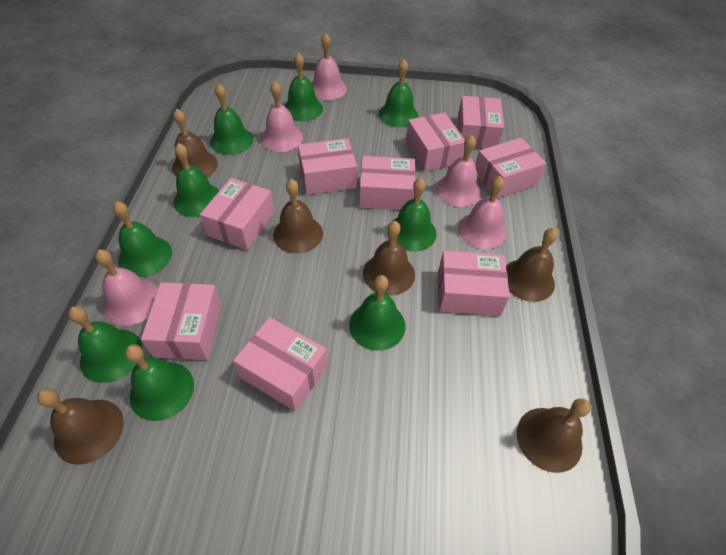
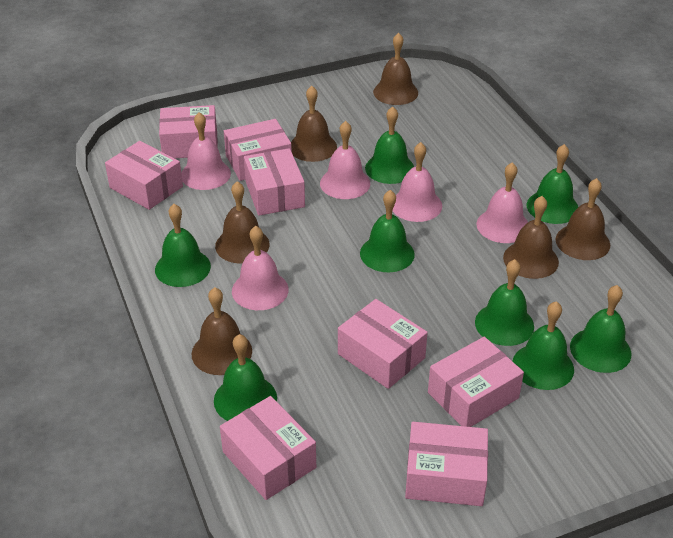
green bell: [68,306,143,383] [113,201,172,277] [125,344,194,421] [173,143,219,217] [210,84,253,155] [284,53,323,121] [349,275,405,351] [379,59,418,127] [388,178,437,251] = 9 -> [155,204,211,287] [214,334,277,421] [360,190,415,272] [365,106,414,184] [475,259,534,346] [513,301,574,390] [527,144,578,224] [570,285,631,373] = 8
pink box: [141,282,222,360] [200,178,274,250] [233,317,328,411] [298,138,357,195] [359,156,416,210] [406,113,465,172] [438,251,510,316] [458,96,504,148] [475,138,547,198] = 9 -> [105,141,183,210] [159,105,218,158] [220,396,316,500] [224,119,292,181] [244,148,305,216] [338,299,428,389] [405,422,488,506] [428,337,524,427] = 8

